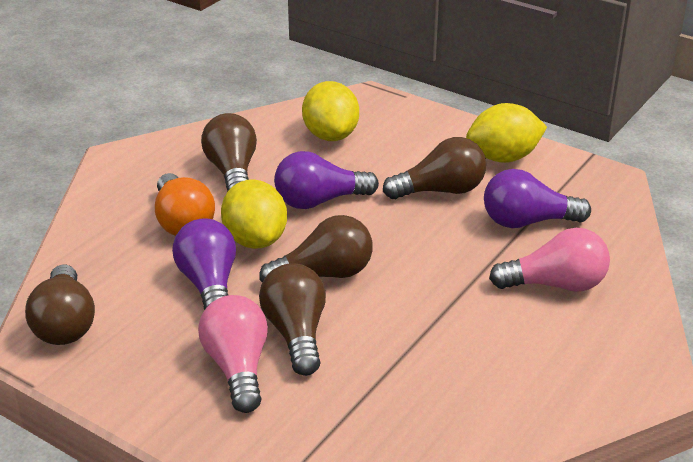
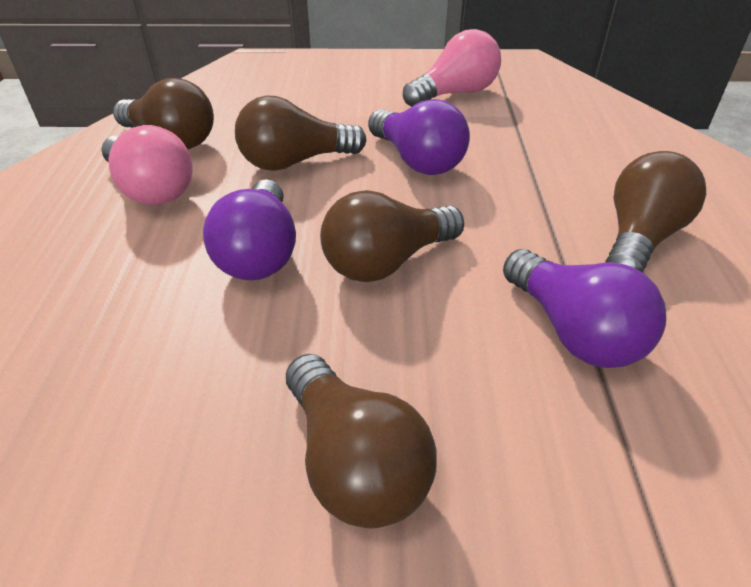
orange light bulb: [155,173,215,236] = 1 -> none = 0
yellow lemon: [221,179,287,249] [302,81,359,141] [466,103,547,163] = 3 -> none = 0

